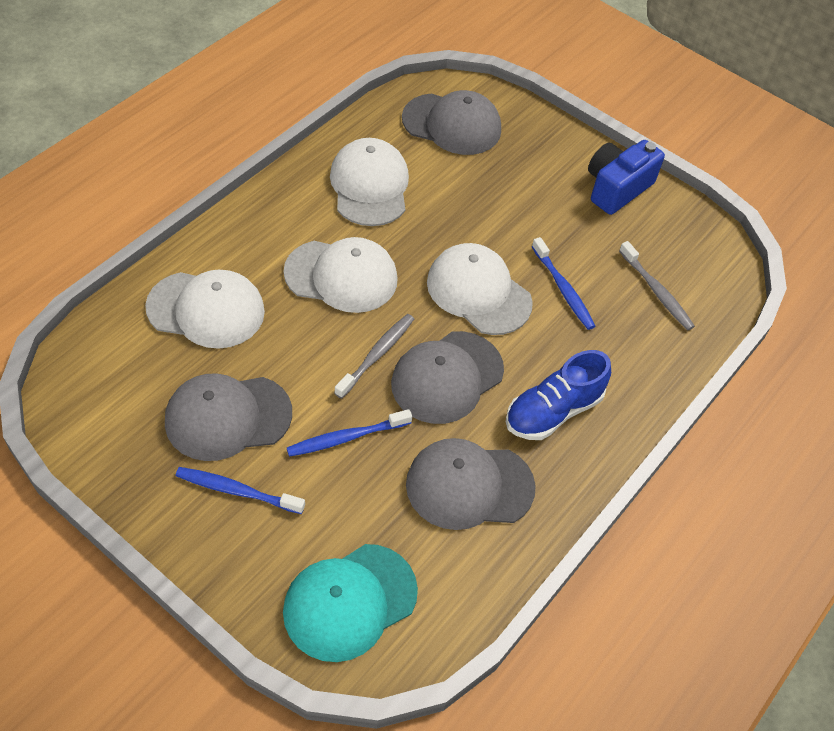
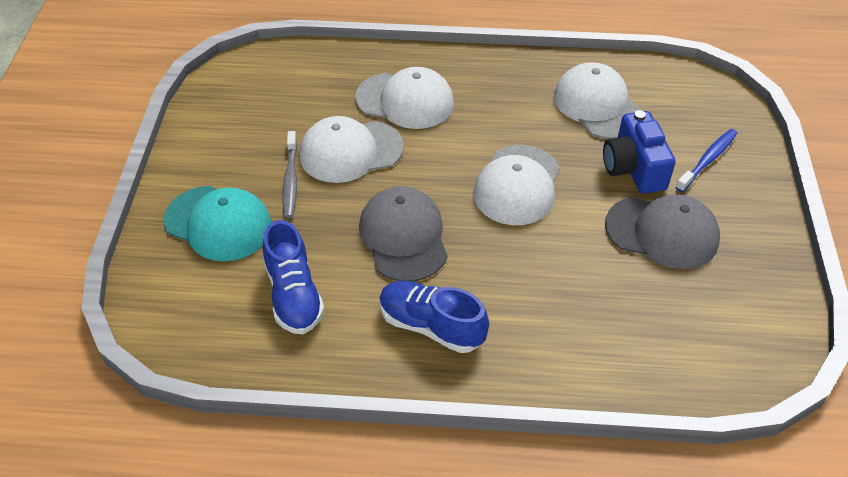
blue shoe: [506,350,611,440] = 1 -> [263,220,324,334] [379,281,489,353] = 2
blue toothbrush: [176,467,305,514] [287,409,412,457] [532,237,596,330] = 3 -> [675,129,737,192] = 1
grey cap: [165,373,292,461] [391,331,504,424] [402,90,501,155] [406,438,536,530] = 4 -> [359,186,448,282] [605,194,720,269] = 2
grey toothbrush: [334,314,414,399] [619,241,695,330] = 2 -> [283,131,297,219] = 1

